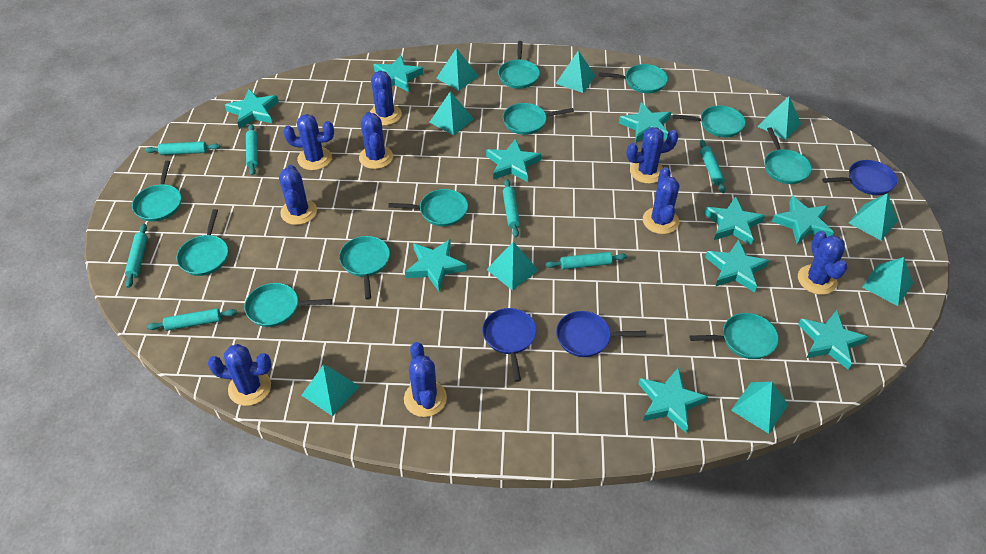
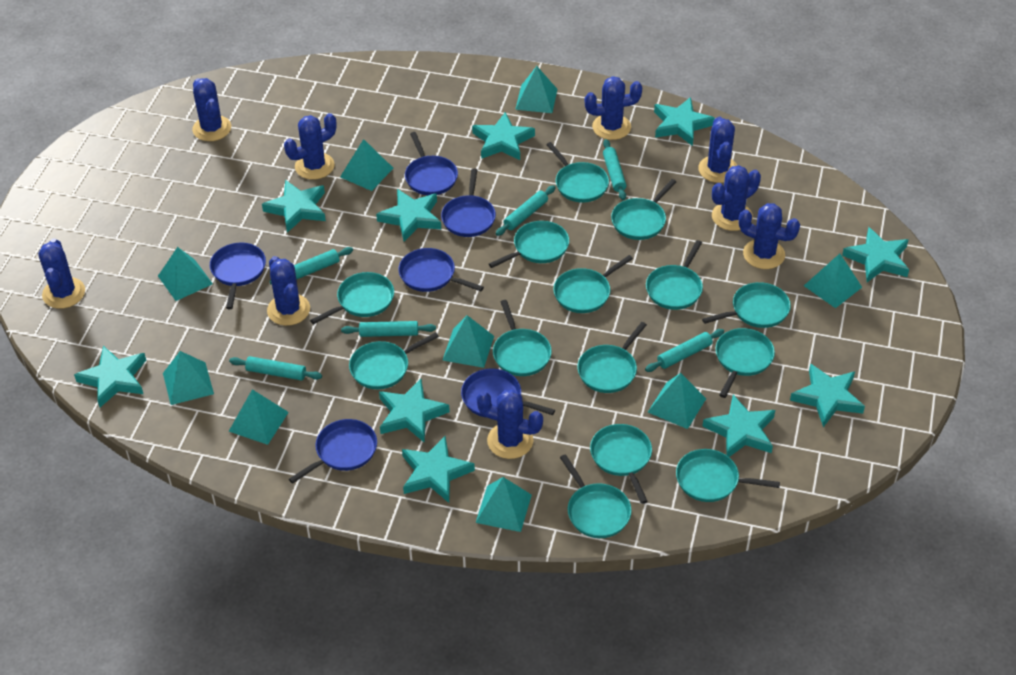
blue pan: [482,308,536,382] [556,311,646,357] [822,160,897,195] = 3 -> [210,243,266,309] [289,419,377,484] [398,248,484,292] [405,132,458,195] [441,168,496,237] [461,369,555,418] = 6
turquoise pan: [132,161,181,222] [177,209,228,276] [244,283,332,327] [339,236,390,300] [388,189,468,227] [498,41,540,89] [503,103,574,135] [599,64,668,93] [673,105,745,137] [690,313,779,359] [764,127,812,184] = 11 -> [310,272,394,325] [349,332,439,389] [489,221,569,268] [493,300,552,376] [546,142,609,202] [553,255,633,313] [560,454,632,538] [577,322,647,393] [590,424,652,504] [611,179,676,240] [646,240,703,310] [676,449,780,502] [702,282,791,328] [715,328,775,398] = 14
turquoise rolling pin: [125,224,148,288] [145,141,220,155] [147,308,237,331] [246,124,258,175] [503,179,520,237] [545,252,627,270] [699,139,726,193] = 7 -> [229,356,322,381] [269,247,353,285] [341,321,436,337] [496,185,556,236] [603,139,626,200] [645,329,724,372] = 6

